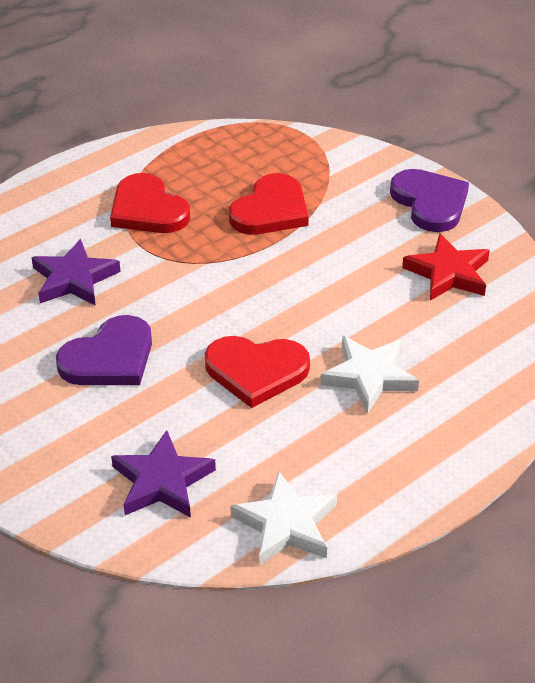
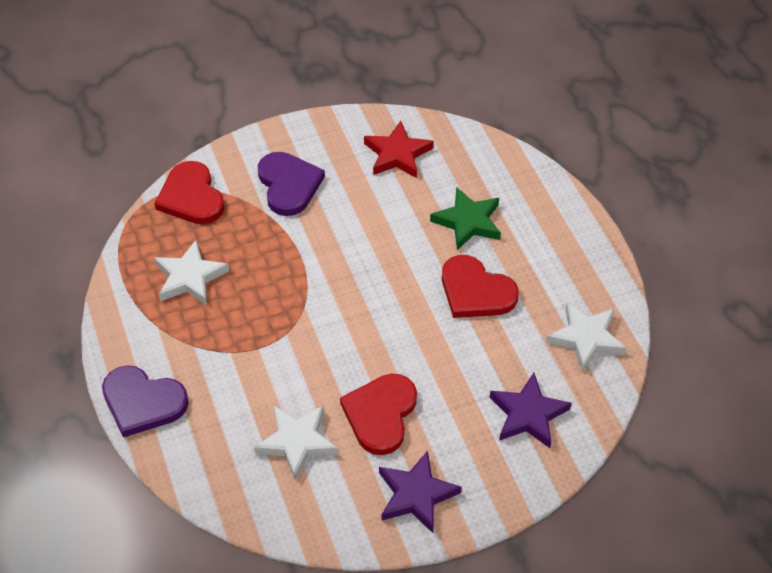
green star: none = 0 -> [430,187,501,250] = 1
white star: [231,471,337,565] [320,336,419,413] = 2 -> [154,240,229,305] [254,405,338,481] [546,301,626,372] = 3

